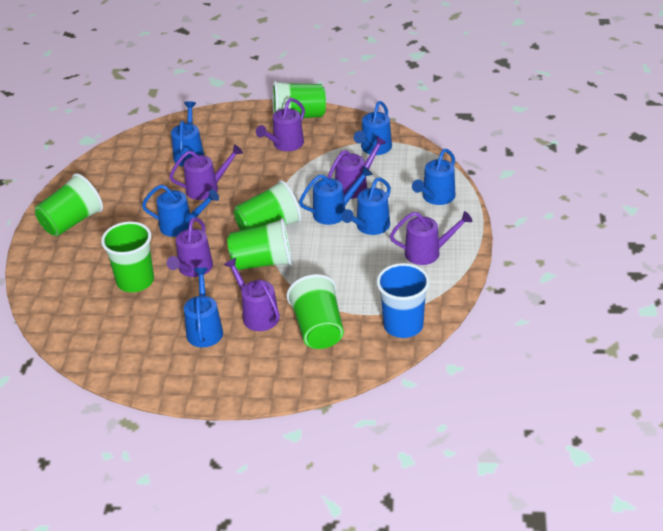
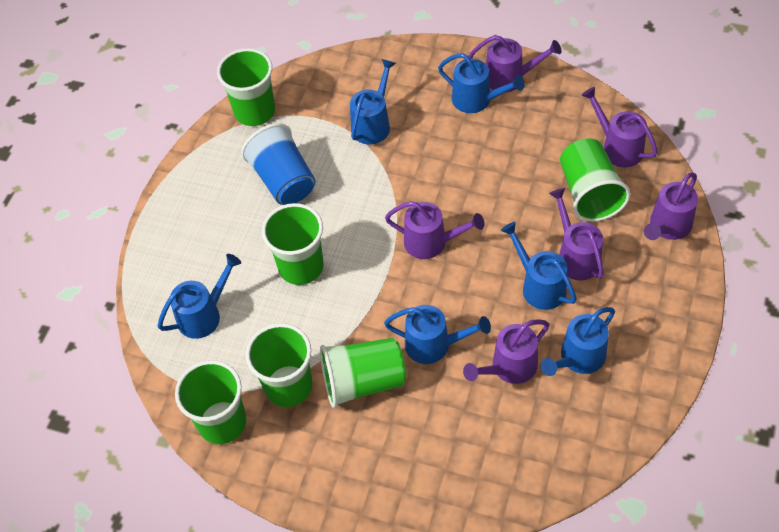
blue watering can: [142,185,219,237] [171,101,204,167] [184,268,223,347] [299,166,373,225] [341,178,391,235] [354,101,392,155] [412,149,456,205] = 7 -> [158,254,241,339] [350,59,396,145] [384,305,491,364] [438,53,525,113] [501,222,577,310] [541,307,615,376] = 6

